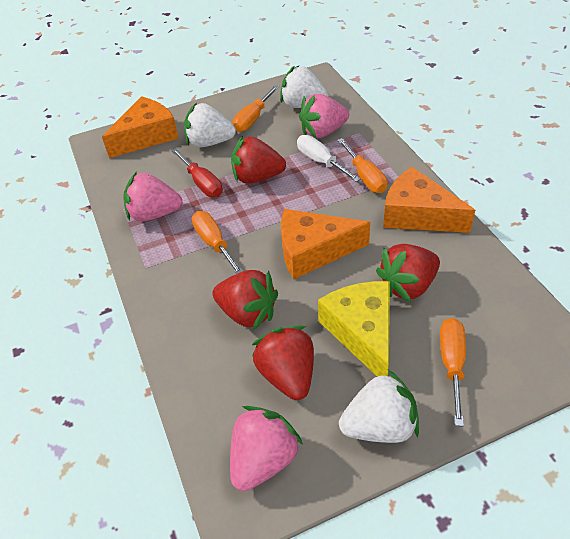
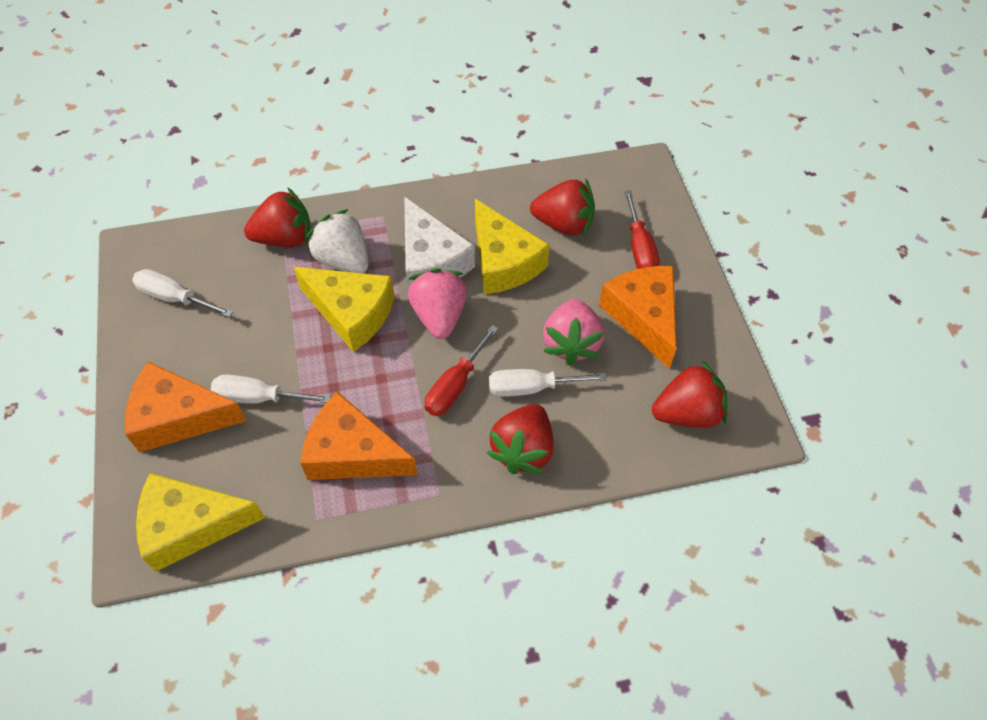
orange screwdriver: [192,211,243,274] [233,86,279,132] [337,138,388,193] [440,318,466,426] = 4 -> none = 0
pink strawberry: [123,172,183,222] [230,406,303,491] [299,94,349,138] = 3 -> [408,269,467,339] [543,299,604,366] = 2
red screwdriver: [171,149,223,197] = 1 -> [425,325,499,416] [624,190,660,269] = 2
white cheese: none = 0 -> [405,197,475,291] = 1
white screwdriver: [297,135,361,182] = 1 -> [132,269,233,317] [211,374,331,404] [489,369,607,397] = 3
white strawberry: [184,103,236,148] [280,65,329,108] [339,370,419,443] = 3 -> [306,209,369,273] = 1
yellow cheese: [318,281,390,377] = 1 -> [136,473,265,571] [294,267,395,352] [475,199,550,294] = 3

